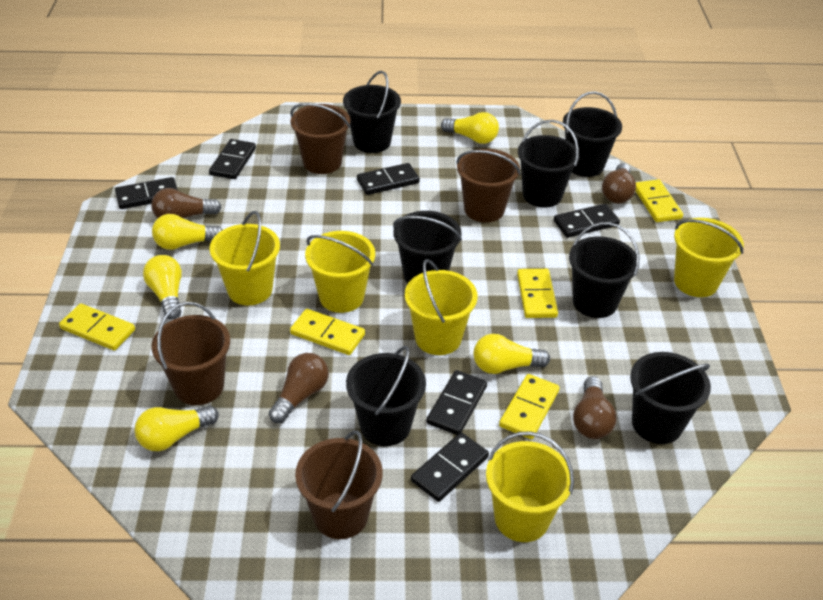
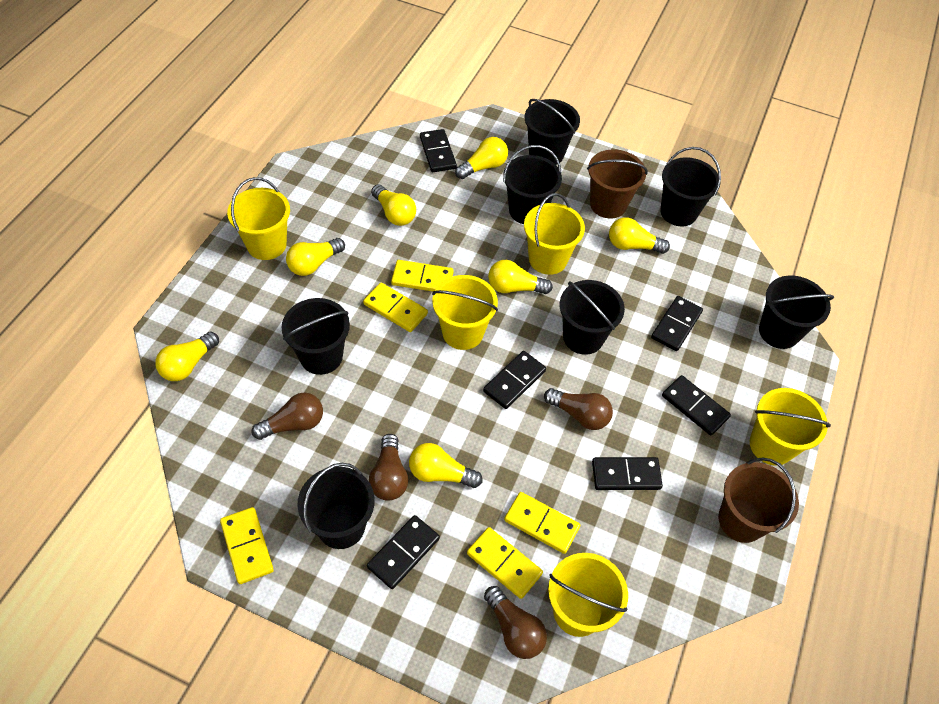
brown bucket: [152,302,230,405] [290,103,350,174] [295,430,383,539] [456,149,521,222] = 4 -> [587,149,648,219] [718,458,799,543] = 2
yellow light bulb: [135,406,218,451] [143,255,182,320] [152,214,222,250] [441,112,499,144] [473,334,550,374] = 5 -> [155,332,219,381] [286,238,345,276] [371,184,416,226] [409,443,483,488] [455,137,508,179] [488,260,553,294] [609,217,670,254] = 7

